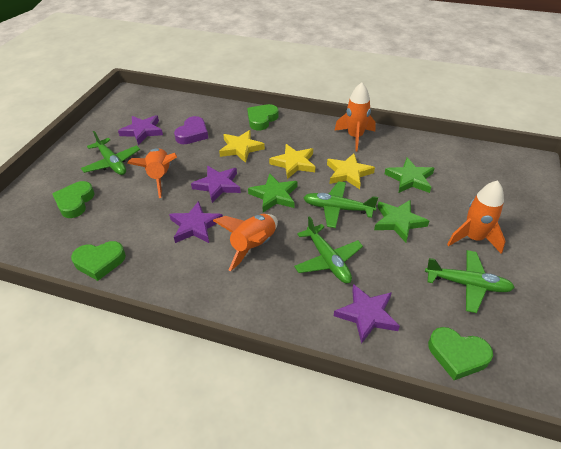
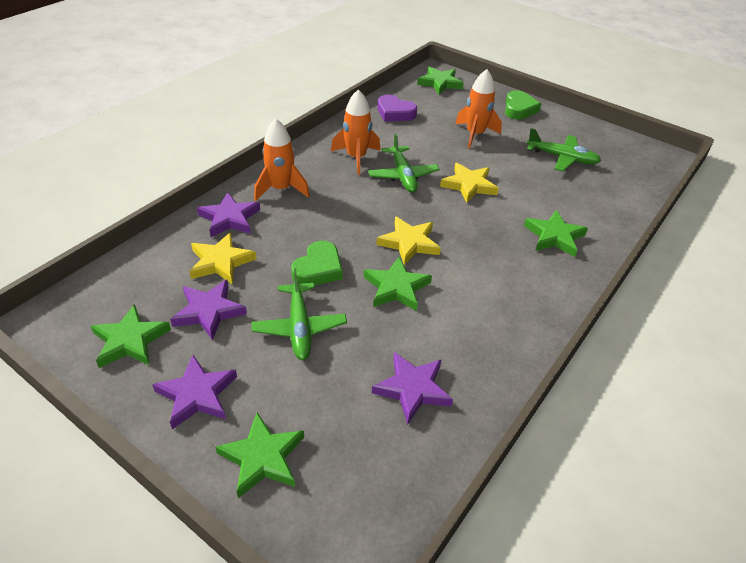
green heart: [52,181,95,218] [71,241,126,281] [247,104,279,130] [428,327,493,380] = 4 -> [291,241,342,286] [505,90,541,119] = 2
green plane: [81,131,140,175] [294,216,363,283] [303,181,378,228] [425,250,515,313] = 4 -> [252,268,347,360] [368,133,440,193] [527,128,601,171] = 3
green star: [248,173,298,212] [374,200,429,242] [385,157,434,193] = 3 -> [91,304,171,368] [215,413,304,498] [364,257,432,311] [417,67,464,95] [524,210,588,257] = 5
orange rocket: [127,148,177,198] [213,214,278,271] [334,82,376,152] [447,180,505,254] = 4 -> [254,119,310,201] [331,89,380,175] [455,69,502,149] = 3

